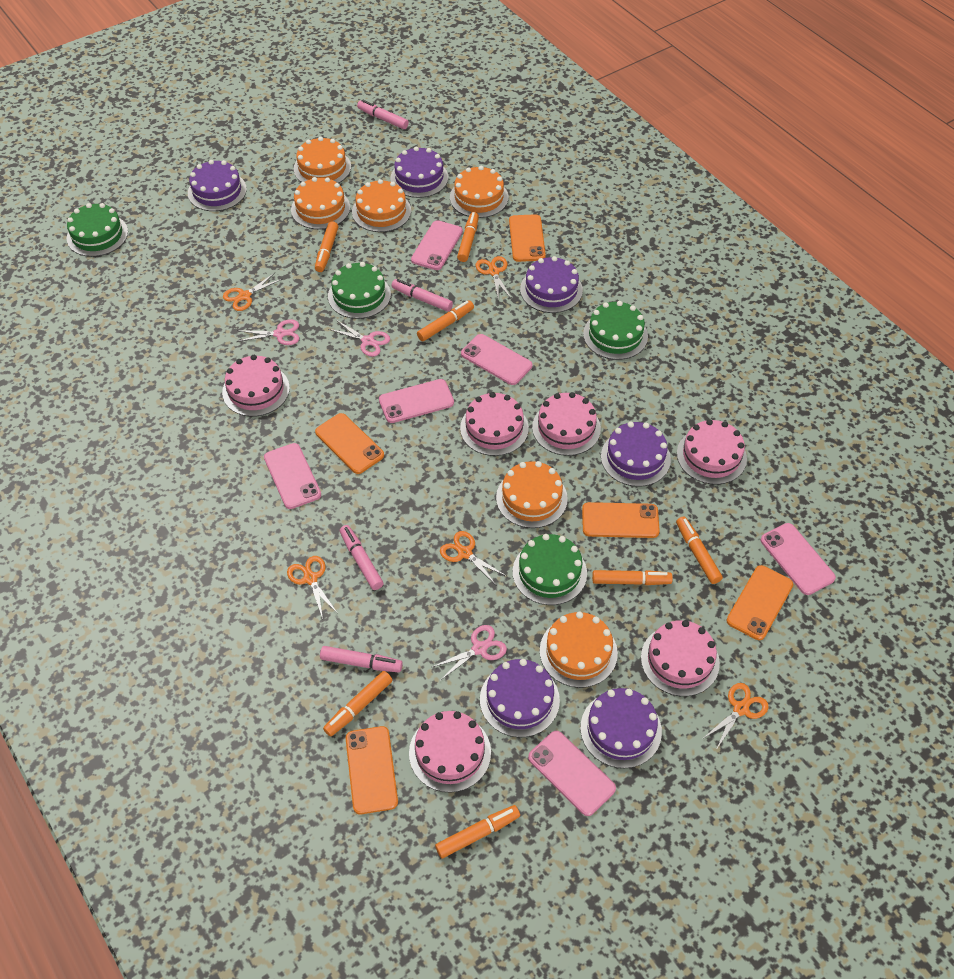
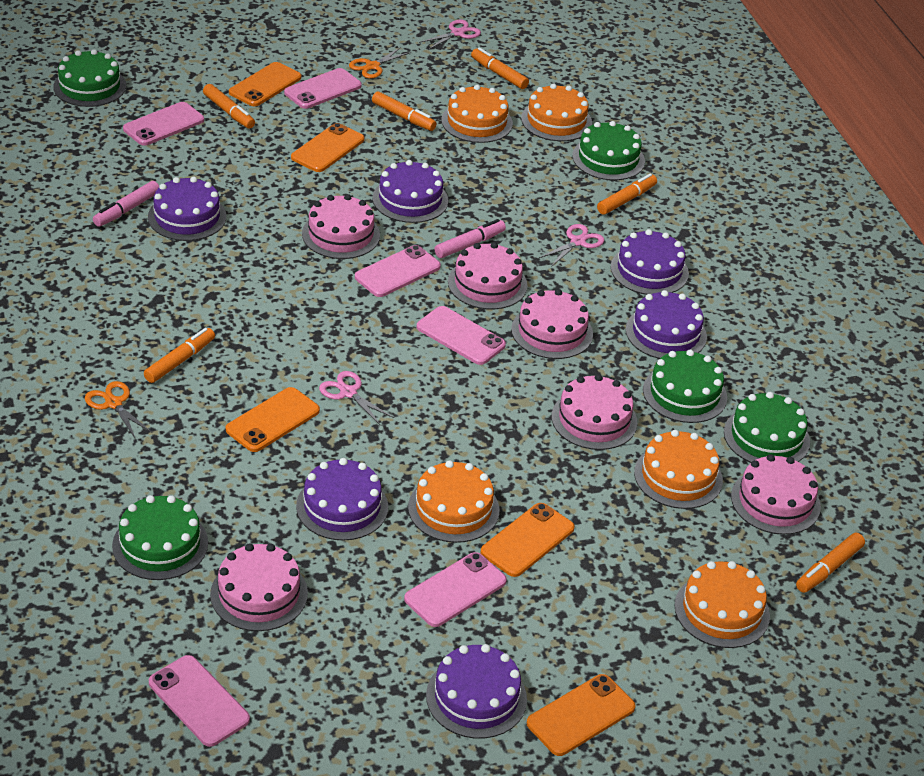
green cake: [67,203,128,257] [328,262,391,319] [513,534,587,605] [583,301,648,360] = 4 -> [53,49,126,107] [112,495,208,580] [572,121,645,180] [643,350,727,423] [724,392,810,463] = 5
orange cake: [291,177,350,229] [294,137,351,183] [352,179,411,232] [450,166,508,218] [496,461,568,528] [540,612,618,688] = 6 -> [408,460,500,543] [441,85,513,143] [521,84,592,141] [634,430,723,509] [675,561,770,648] = 5
orange marker: [315,221,338,272] [323,671,392,737] [417,300,474,341] [435,805,520,858] [457,212,479,262] [592,570,673,585] [676,516,723,584] = 7 -> [144,328,215,383] [203,84,255,129] [372,91,437,131] [471,47,529,89] [597,174,657,215] [796,533,865,593] = 6
orange scissors: [223,273,282,311] [287,556,338,619] [440,531,506,586] [476,256,511,301] [702,683,769,750] = 5 -> [85,381,152,438] [349,47,411,78] = 2
pink marker: [320,646,403,673] [340,525,384,590] [357,100,409,129] [391,279,453,312] = 4 -> [93,181,159,227] [434,219,506,258] = 2

